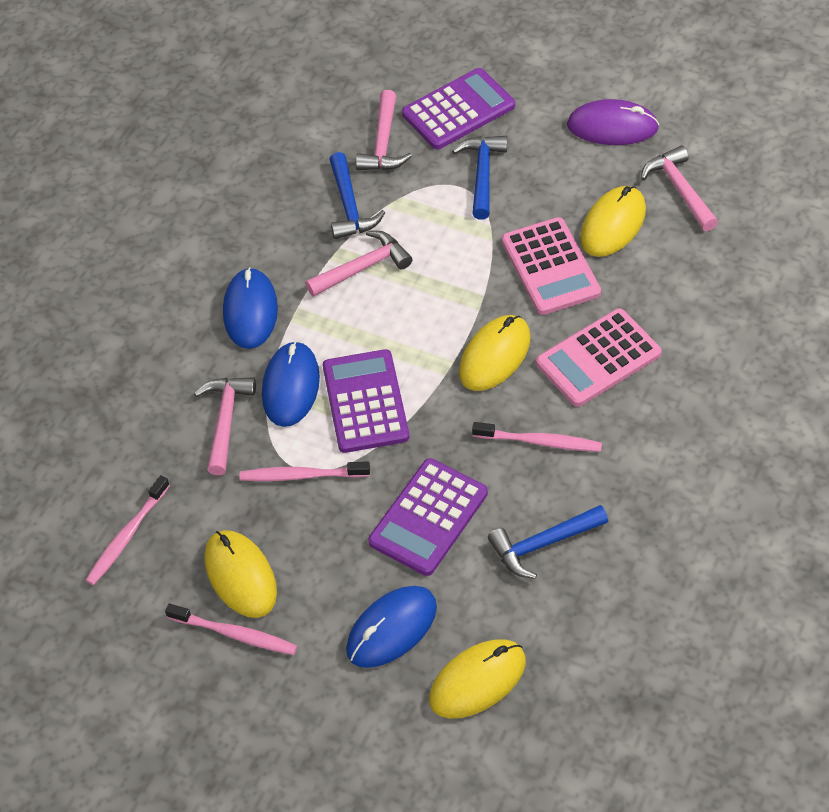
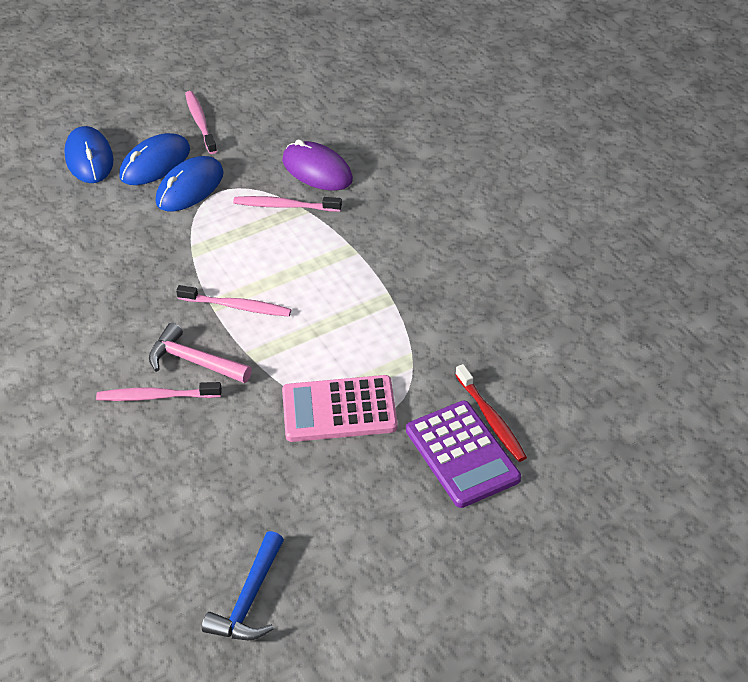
blue hammer: [329,152,385,239] [452,136,507,220] [488,505,608,579] = 3 -> [202,531,284,640] = 1
pink calculator: [502,217,601,315] [536,308,662,407] = 2 -> [282,375,398,442] = 1
pink hammer: [194,377,256,475] [305,231,413,297] [356,90,412,170] [641,145,718,231] = 4 -> [149,323,252,383] = 1
purple calculator: [323,349,409,453] [368,458,488,576] [402,68,515,149] = 3 -> [406,401,521,508] = 1
red toothbrush: none = 0 -> [456,364,527,462] = 1
yellow mouse: [205,530,277,618] [429,639,526,718] [459,315,531,391] [580,186,646,257] = 4 -> none = 0

